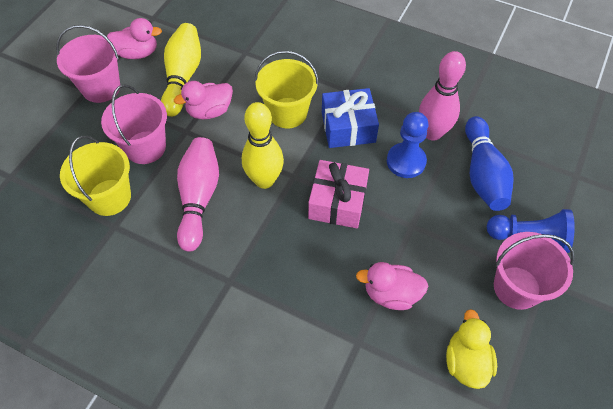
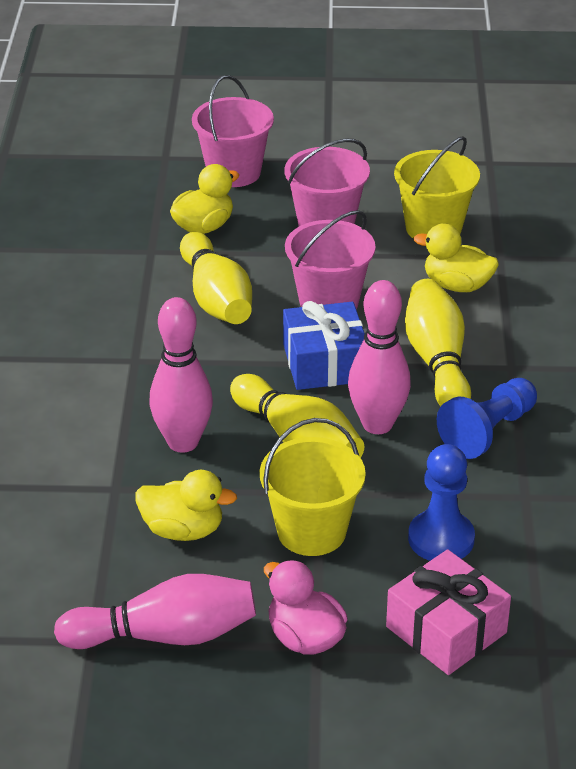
blue bowling pin: [465,116,514,211] = 1 -> none = 0
pink bowling pin: [177,137,219,251] [419,51,466,141] = 2 -> [54,574,256,649] [150,297,213,453] [348,280,411,434] = 3
pink duck: [107,18,162,59] [174,81,233,119] [356,262,428,310] = 3 -> [264,560,347,654] = 1
yellow bowling pin: [161,23,201,117] [242,102,284,189] = 2 -> [180,232,252,324] [230,374,364,458] [405,279,471,406] = 3
yellow duck: [446,309,497,389] = 1 -> [136,470,237,541] [170,164,239,234] [414,223,499,292] = 3

